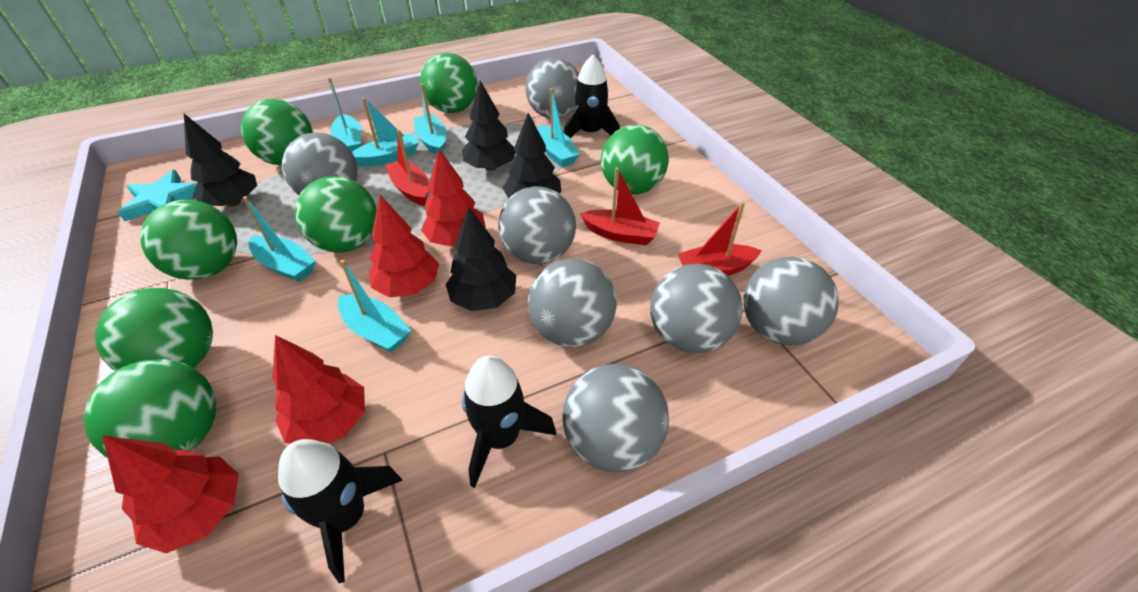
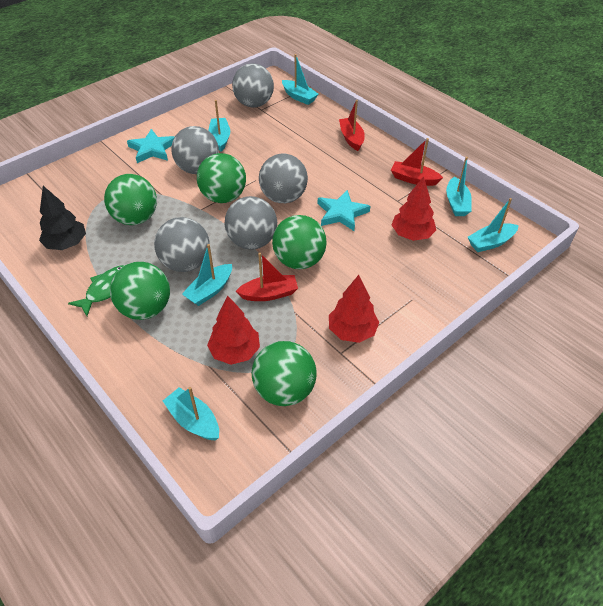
black rocket: [278,439,403,583] [462,356,556,488] [564,55,620,138] = 3 -> none = 0
black tree: [184,114,257,207] [445,207,516,311] [462,81,516,171] [502,113,561,199] = 4 -> [39,186,86,250] = 1
green ball: [84,359,216,458] [95,288,213,371] [140,200,237,280] [241,99,313,165] [295,176,377,253] [420,53,478,113] [601,125,669,194] = 7 -> [104,174,157,225] [110,262,170,320] [197,153,246,203] [252,341,316,406] [272,215,327,269] = 5
green fish: none = 0 -> [68,265,125,316] = 1
grey ball: [282,132,357,195] [498,186,576,264] [526,58,579,118] [528,258,617,347] [562,364,669,472] [650,264,743,353] [743,257,839,345] = 7 -> [154,217,210,272] [171,126,219,174] [225,196,277,250] [232,63,274,108] [259,154,308,203] = 5
red tree: [102,435,239,553] [272,335,365,444] [369,195,439,297] [421,148,486,247] = 4 -> [207,296,260,365] [329,275,379,343] [392,176,436,241] = 3
turquoise star: [118,170,197,221] = 1 -> [127,129,175,163] [318,190,370,231] = 2

